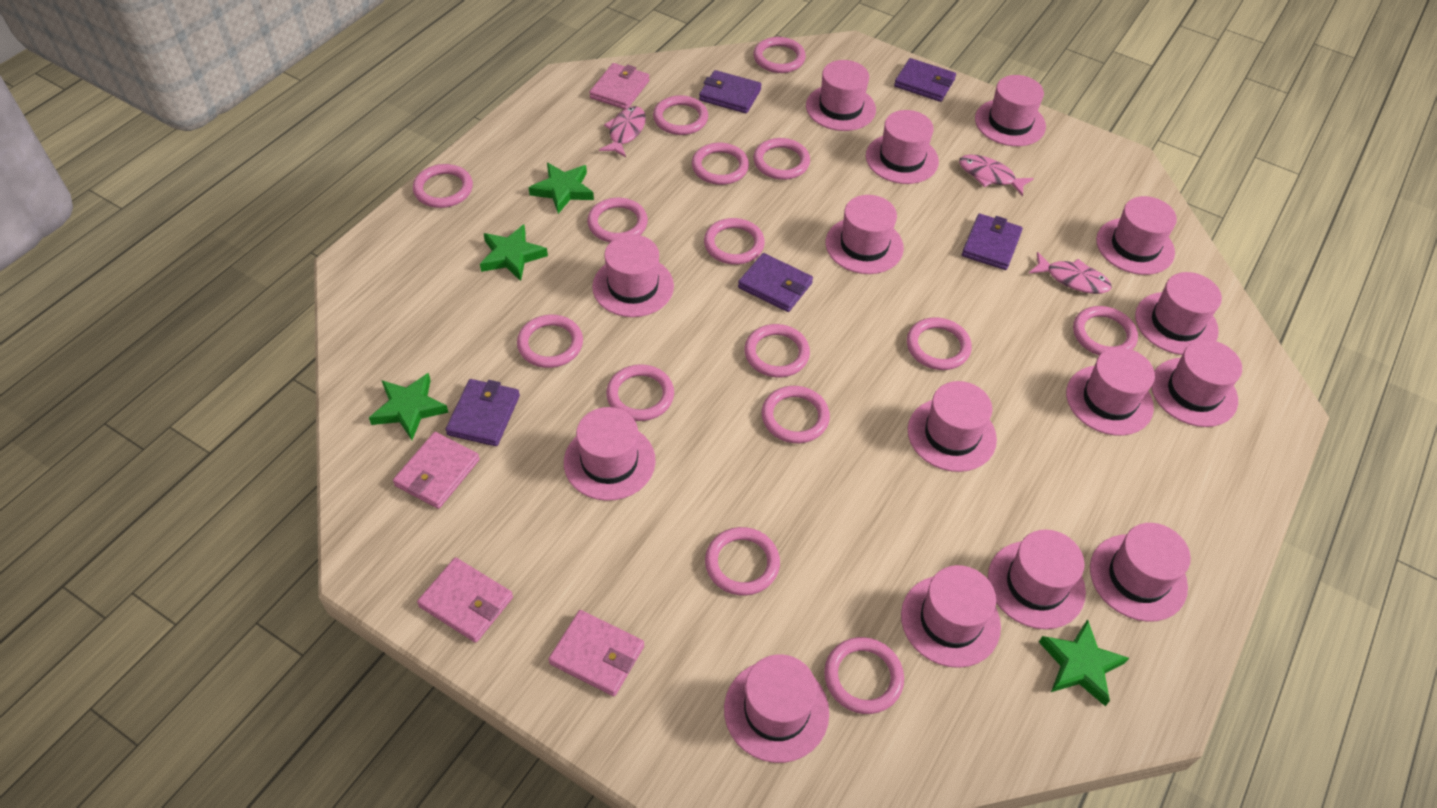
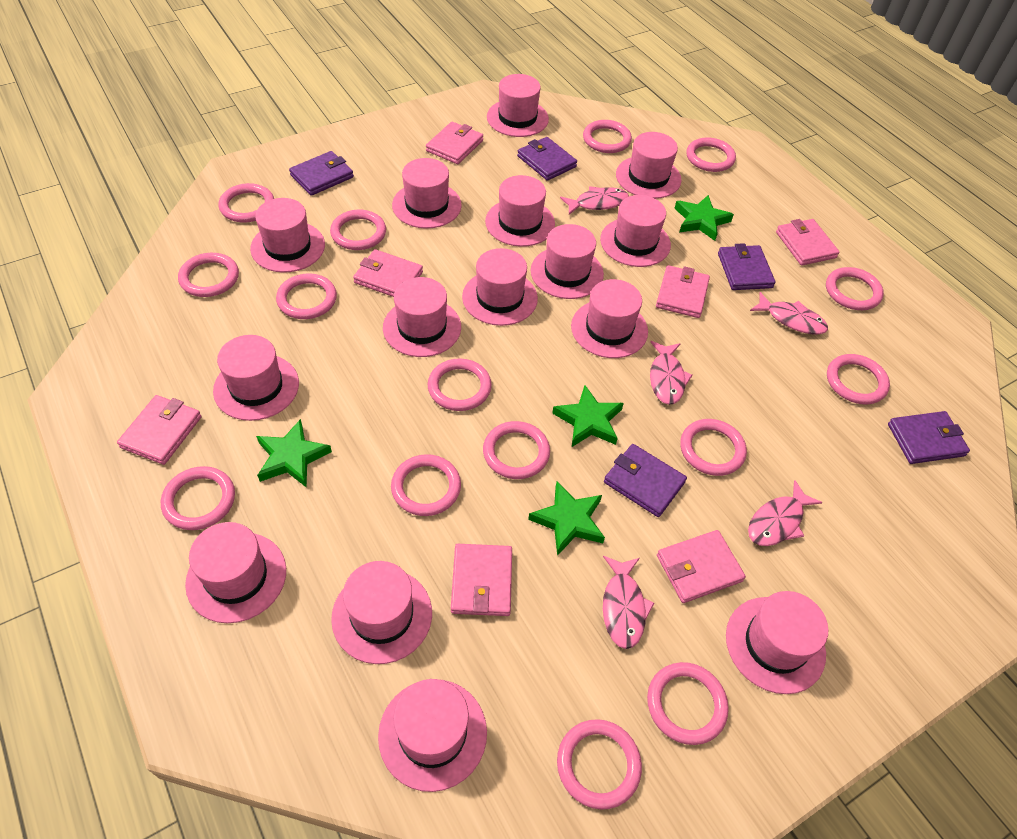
pink fish: [599,106,646,157] [959,155,1034,197] [1029,252,1112,294] = 3 -> [560,186,629,215] [603,556,654,649] [650,341,692,405] [748,480,823,546] [750,292,828,335] = 5
pink wallet: [393,432,480,509] [417,558,513,643] [548,610,644,696] [589,63,650,109] = 4 -> [117,395,202,465] [353,249,423,297] [426,122,483,164] [451,544,512,616] [656,265,710,318] [657,530,746,603] [776,219,840,266] = 7

